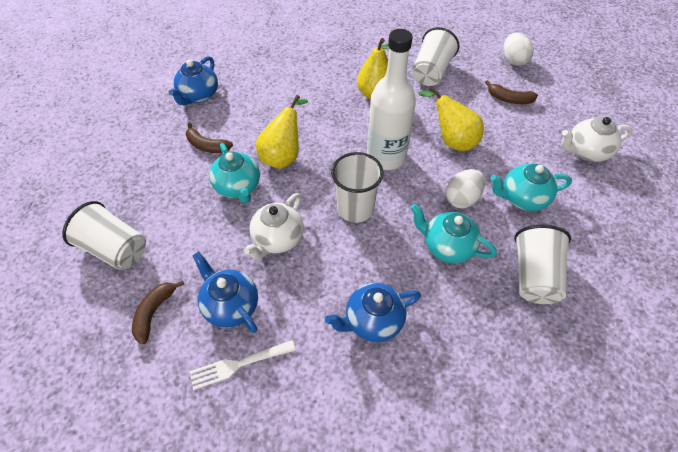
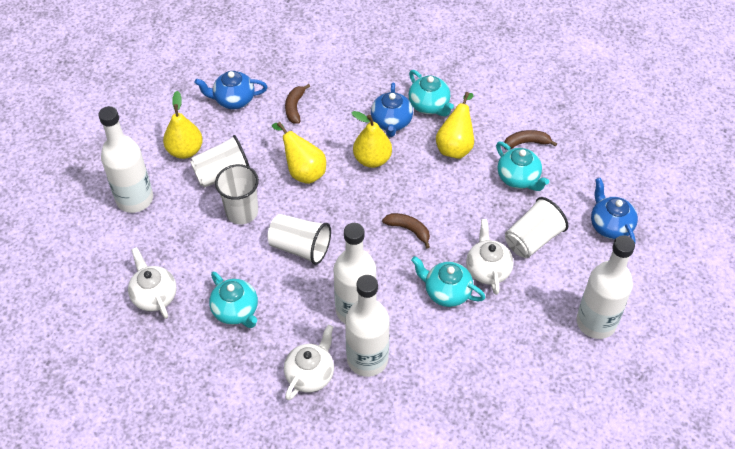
turquoise teapot: [209,143,260,203] [410,204,497,263] [490,164,572,211] = 3 -> [209,272,258,328] [409,70,454,117] [411,256,486,307] [496,142,549,191] = 4
white bottle: [367,29,416,170] = 1 -> [98,106,153,213] [334,223,377,323] [345,275,390,377] [576,235,635,339] = 4
white egg: [446,169,485,208] [504,33,534,66] = 2 -> none = 0
white fork: [190,340,296,390] = 1 -> none = 0
white teapot: [244,193,304,260] [561,117,633,162] = 2 -> [128,247,177,319] [284,325,334,400] [466,219,513,295] = 3
yellow pear: [256,95,308,169] [357,38,390,99] [418,87,484,151] = 3 -> [163,91,203,159] [272,122,326,184] [351,111,392,168] [436,92,474,159] = 4

